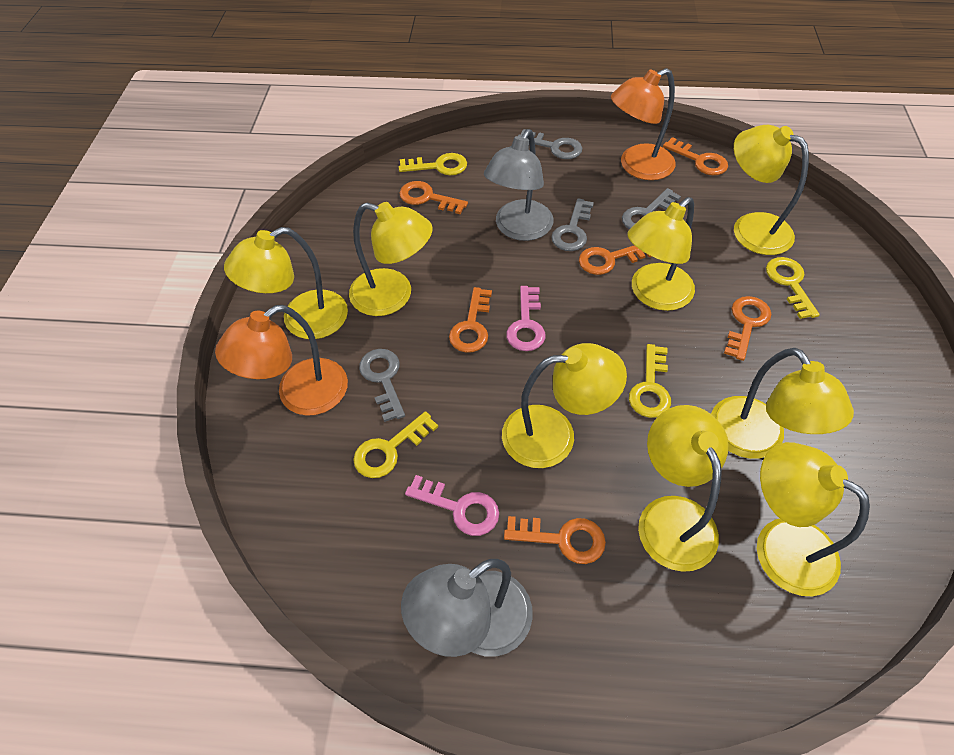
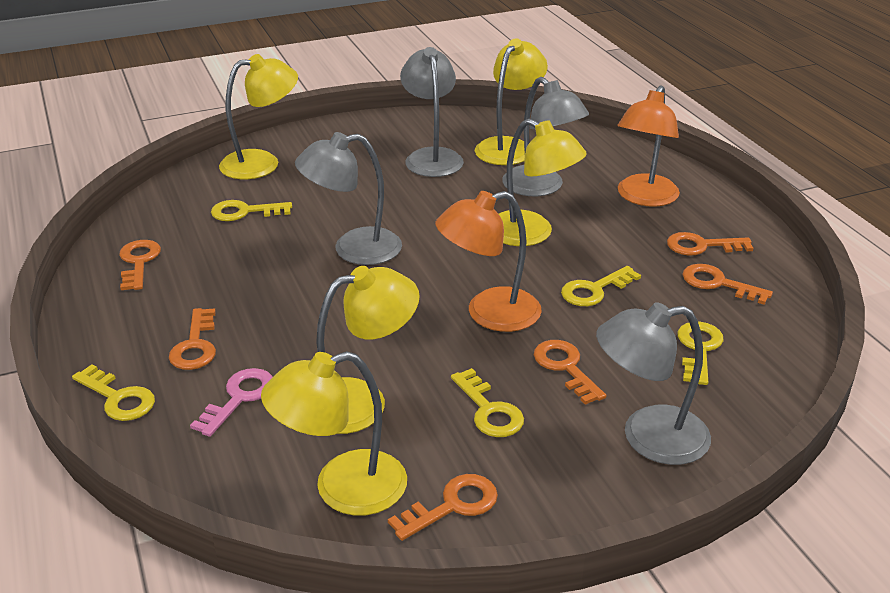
grey key: [359,349,405,422] [518,129,582,159] [551,198,594,251] [622,188,681,229] = 4 -> none = 0
grey lamp: [401,559,533,657] [484,129,553,241] = 2 -> [295,132,402,265] [400,47,464,177] [502,77,589,196] [596,302,711,465] = 4
pink key: [405,475,499,536] [506,286,546,351] = 2 -> [190,368,273,437] = 1
yellow key: [353,411,438,478] [399,153,467,175] [629,344,671,418] [766,257,820,319] = 4 -> [72,364,155,421] [211,200,292,221] [451,368,524,437] [561,266,641,306] [678,322,724,385] = 5
yellow lamp: [224,227,348,339] [349,202,433,316] [502,343,627,468] [628,197,695,311] [638,405,729,572] [711,348,854,459] [734,125,809,255] [757,442,870,596] = 8 -> [219,54,298,179] [261,351,407,516] [316,266,420,434] [475,38,548,165] [499,119,587,246] = 5

